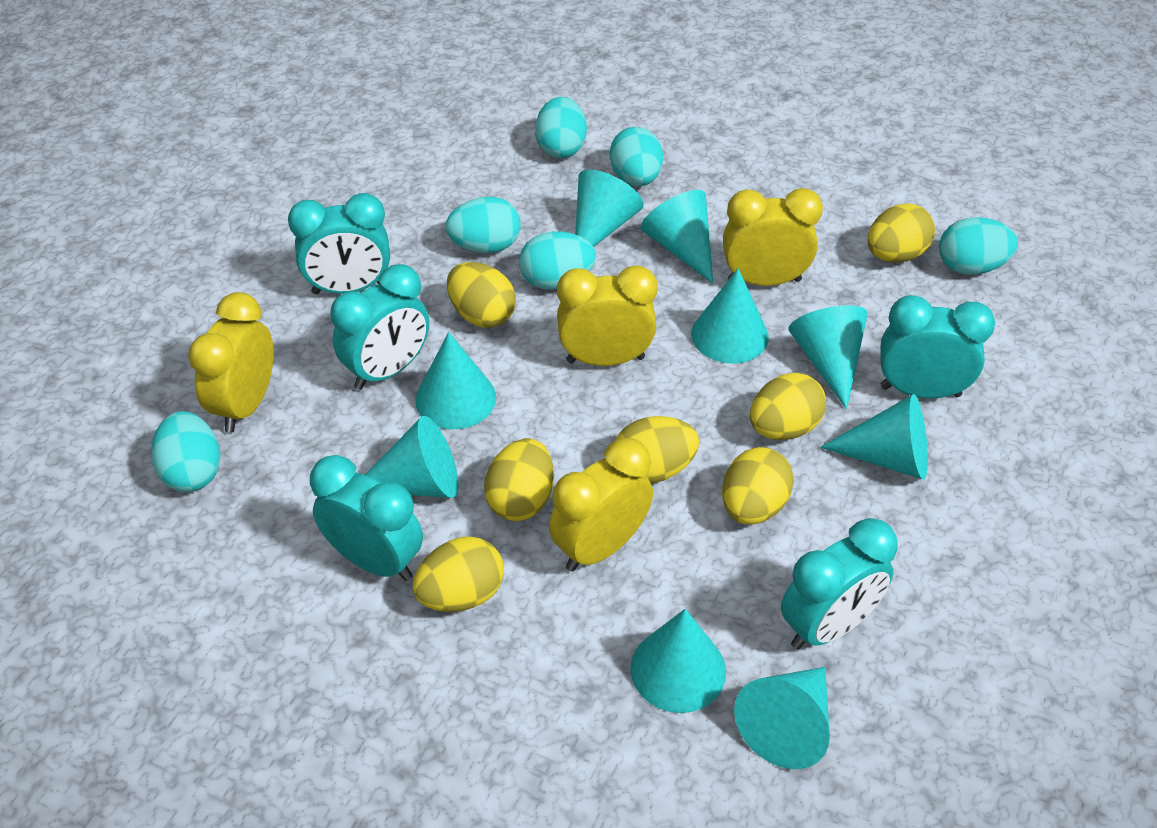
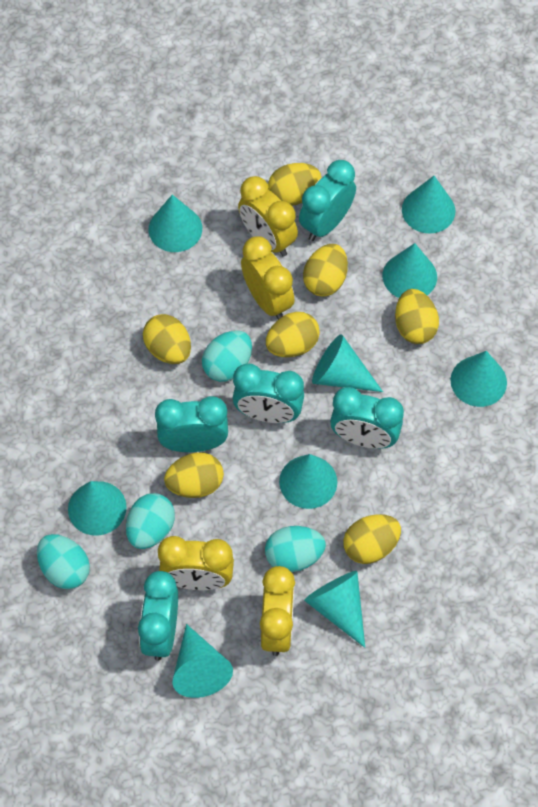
turquoise egg: [151,411,221,492] [446,197,521,253] [519,231,596,290] [535,97,587,158] [610,127,663,186] [939,217,1018,275] = 6 -> [37,534,90,589] [126,493,175,549] [202,330,252,382] [265,526,326,572] = 4

